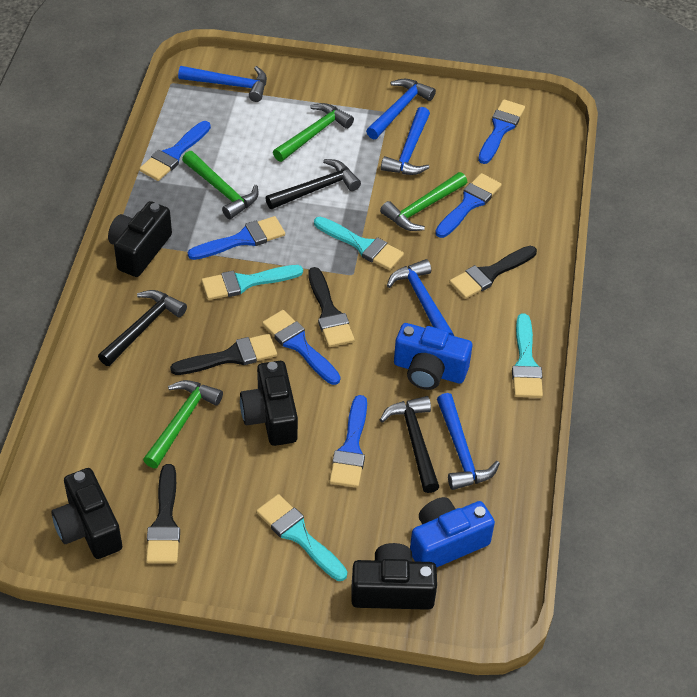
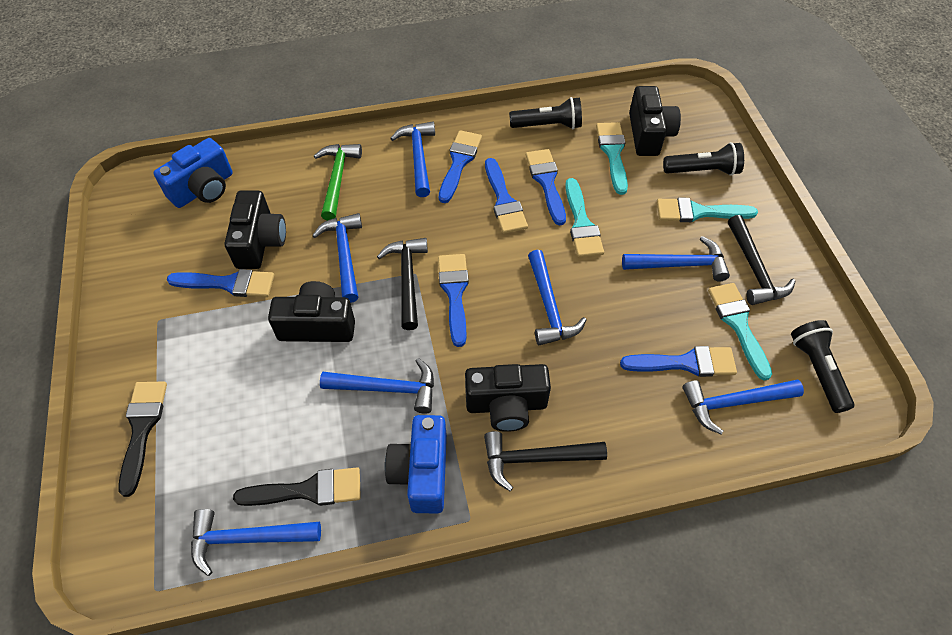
black brush: [146,464,180,563] [170,334,277,375] [308,267,355,347] [449,246,537,299] = 4 -> [118,381,167,497] [233,467,361,506] = 2
black flashlight: none = 0 -> [509,97,582,129] [663,142,744,176] [791,320,855,413] = 3
blue hammer: [178,66,267,102] [366,79,436,139] [381,107,430,175] [387,259,454,336] [437,393,500,490] = 5 -> [191,509,321,576] [312,213,362,303] [320,358,434,414] [390,122,435,197] [528,250,587,345] [622,236,730,282] [682,379,804,435] = 7
green hammer: [143,380,223,468] [182,151,258,219] [273,103,354,162] [380,172,467,231] = 4 -> [314,144,362,221] = 1

